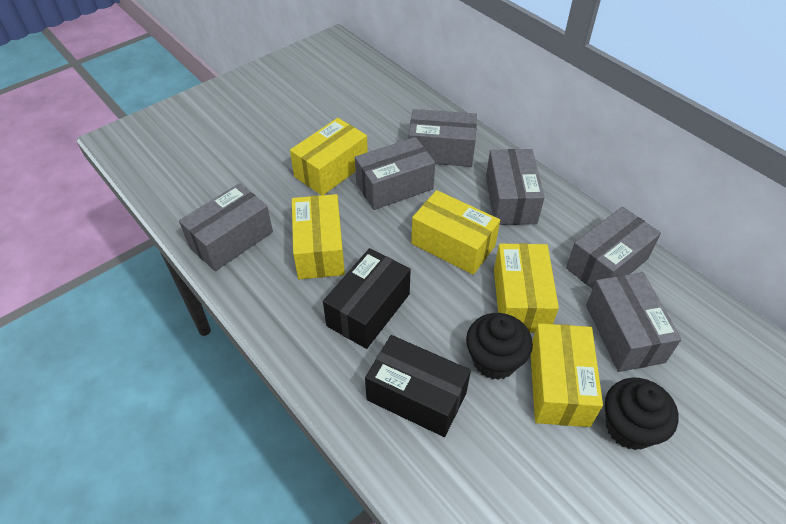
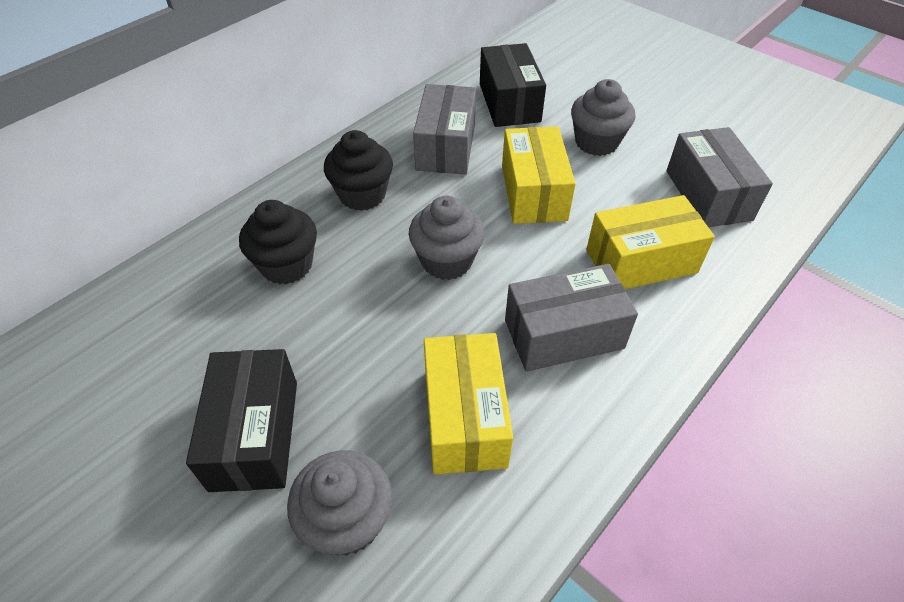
grey box: [179,183,273,271] [355,137,435,210] [409,109,477,167] [486,149,545,225] [566,207,661,289] [586,272,682,372] = 6 -> [413,84,476,175] [505,264,638,372] [667,127,773,227] = 3
grey cupcake: none = 0 -> [287,450,393,556] [409,195,485,280] [571,79,635,156] = 3
yellow box: [290,118,368,195] [292,194,345,279] [411,190,500,275] [494,243,559,332] [531,323,603,427] = 5 -> [424,333,513,474] [502,126,576,224] [586,195,715,289] = 3

